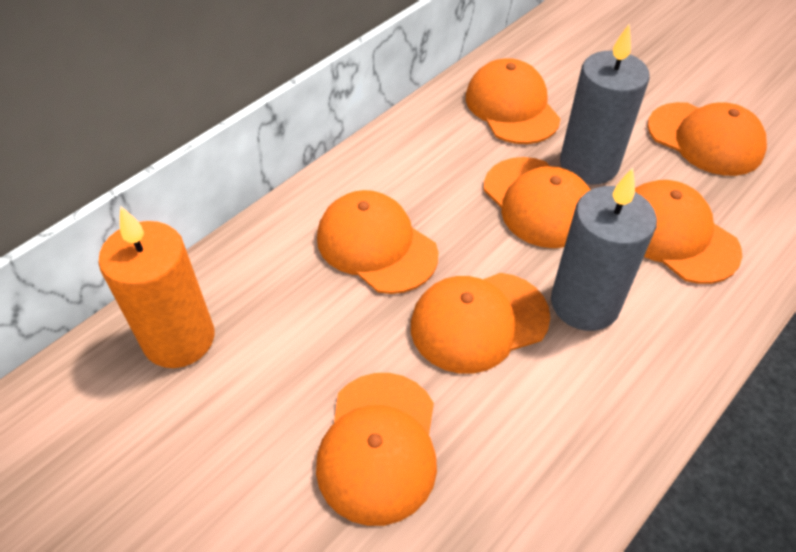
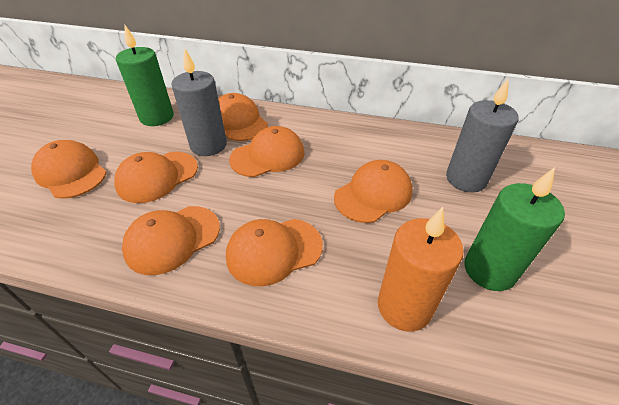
green candle: none = 0 -> [116,24,174,126] [464,167,565,291] = 2

